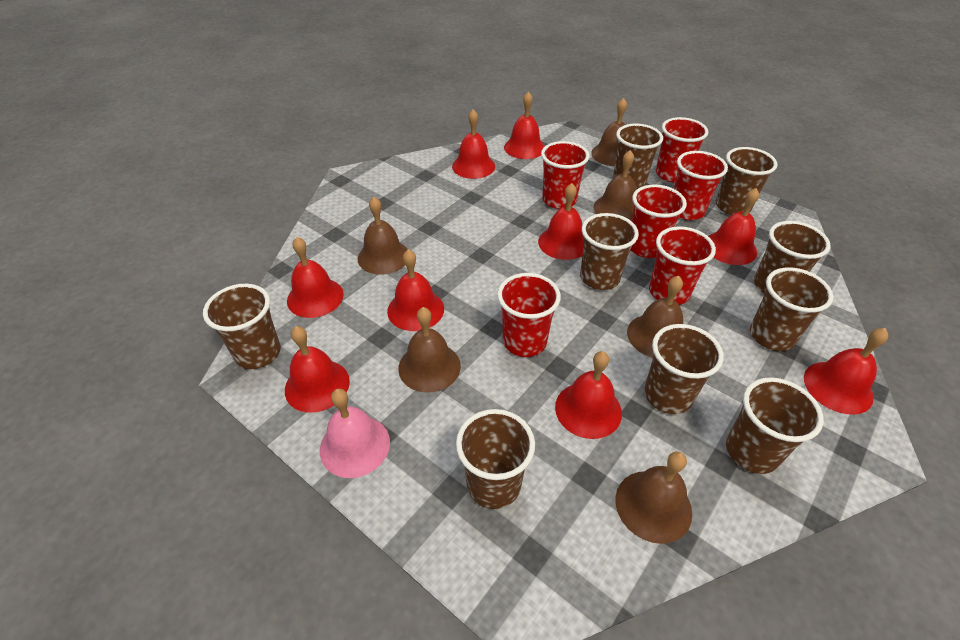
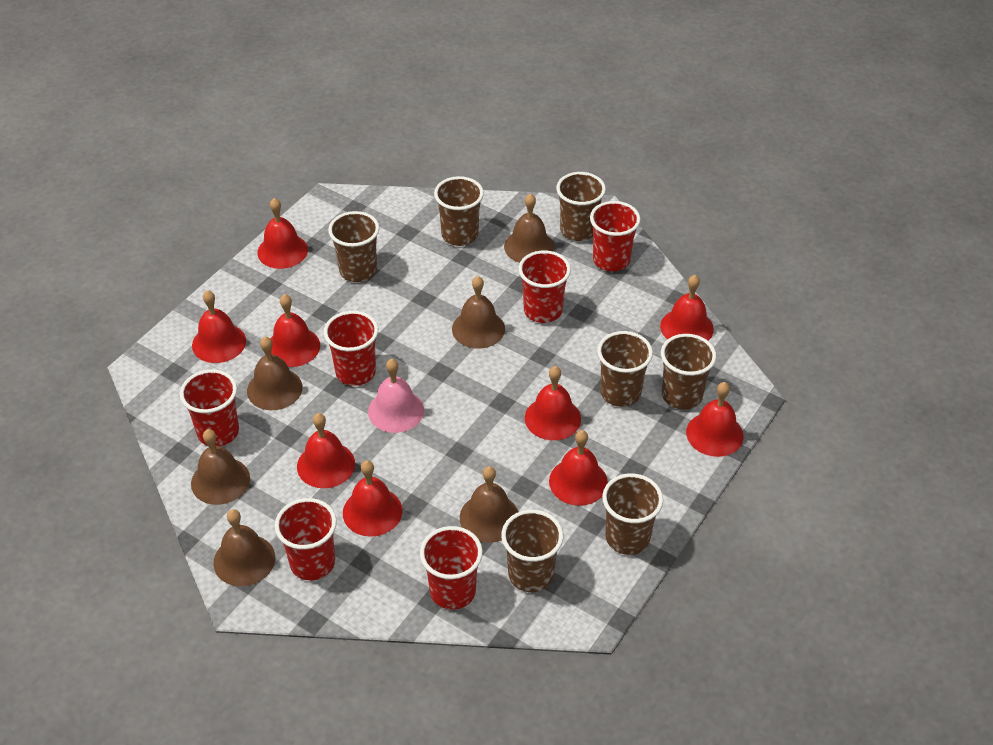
brown cup: [203,284,281,369] [456,409,535,509] [580,213,639,290] [613,124,663,189] [644,324,724,414] [716,147,777,215] [726,377,824,474] [750,267,833,351] [754,221,831,294] = 9 -> [328,211,379,282] [434,176,484,246] [501,510,563,592] [556,172,606,241] [597,331,653,407] [602,474,663,555] [661,334,716,410] = 7

